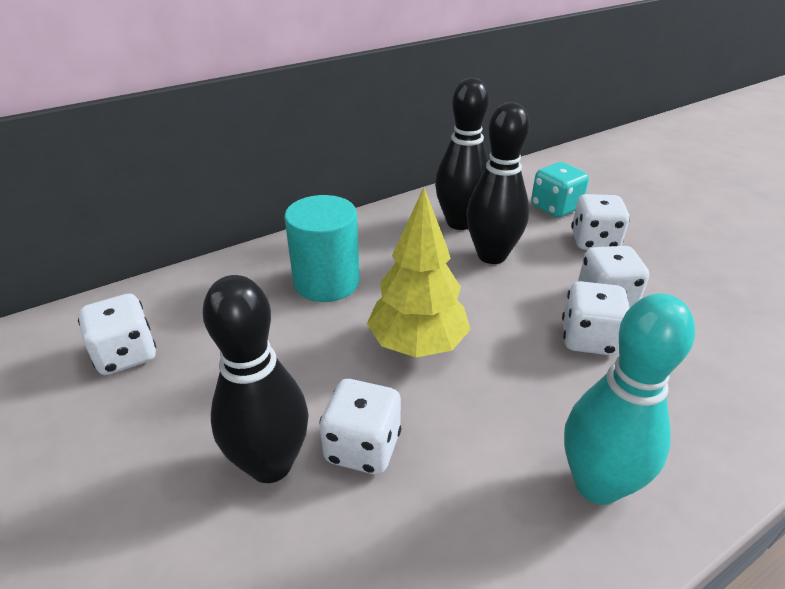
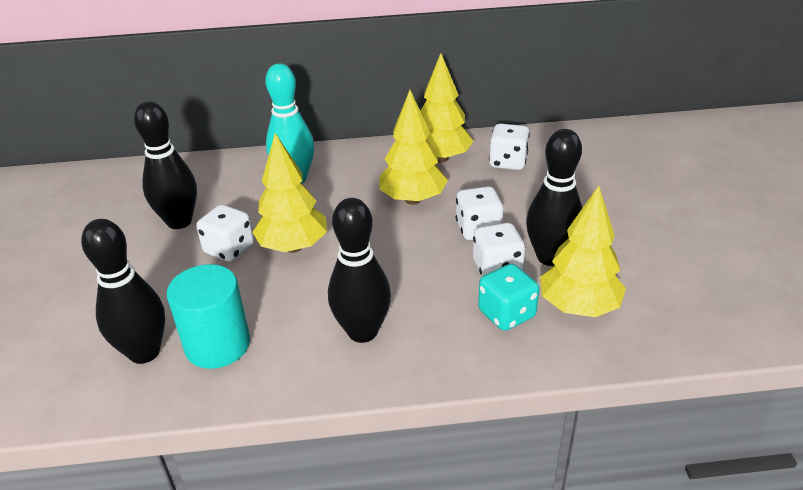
black bowling pin: [203,275,309,483] [435,78,489,230] [466,102,530,264] = 3 -> [81,219,165,364] [134,101,197,229] [328,198,391,343] [526,129,582,266] = 4
white dice: [78,294,156,375] [319,379,401,475] [562,281,630,356] [571,194,630,250] [578,246,649,308] = 5 -> [196,205,254,262] [456,186,503,240] [473,223,525,277] [489,123,530,170] = 4
yellow tree: [367,187,471,357] = 1 -> [252,133,327,253] [379,90,448,205] [420,53,473,163] [540,185,626,317] = 4

